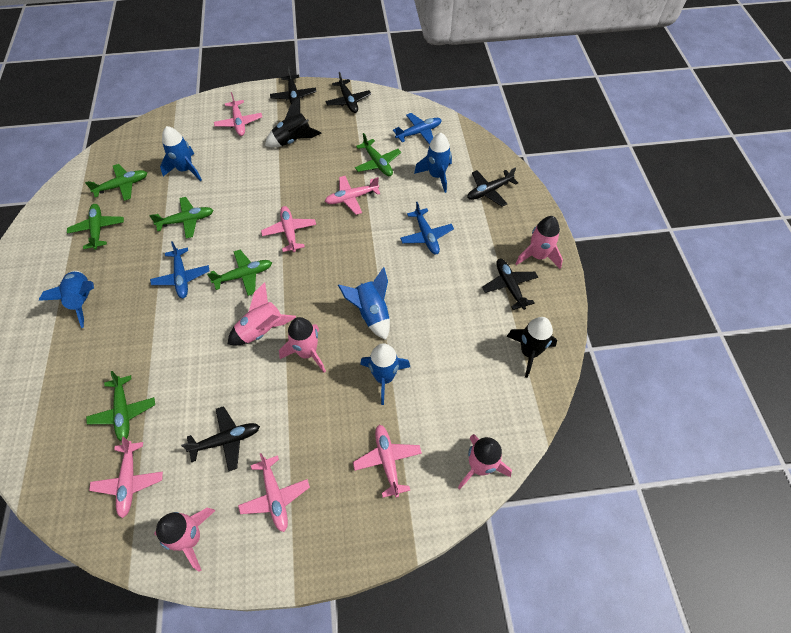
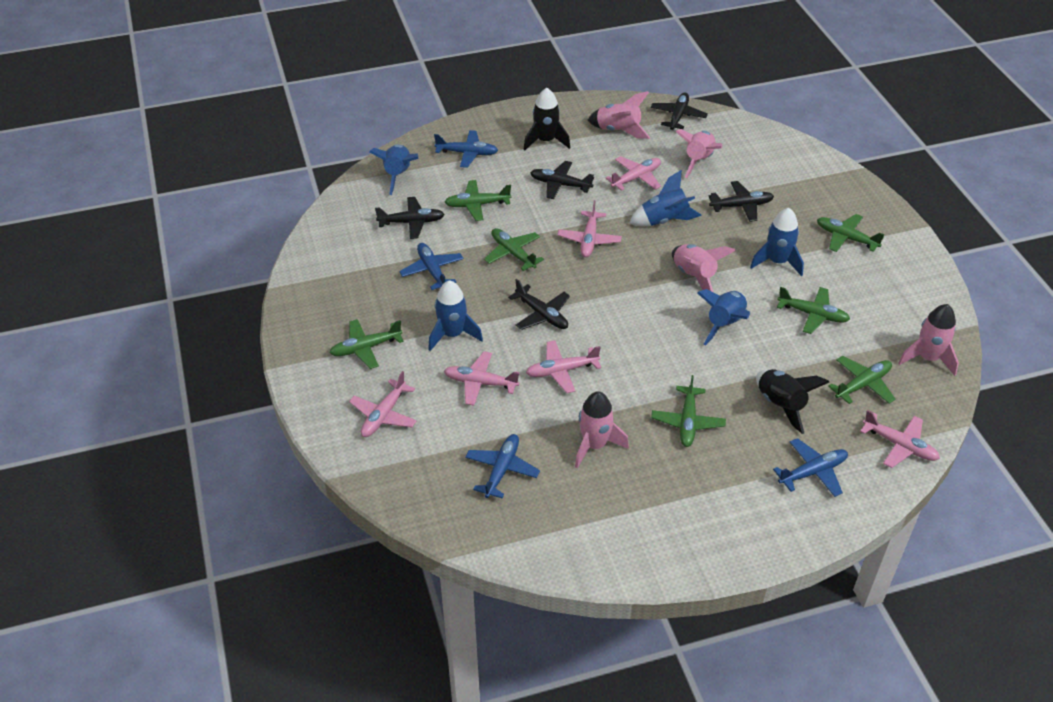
blue plane: [150,241,210,298] [393,113,442,145] [400,202,454,254] = 3 -> [399,243,464,290] [434,130,498,168] [465,434,540,498] [773,438,848,497] = 4
green plane: [67,204,124,250] [85,164,147,201] [86,371,155,441] [149,197,213,239] [207,250,272,296] [355,133,401,176] = 6 -> [329,319,404,369] [445,180,511,221] [484,228,544,271] [651,375,726,447] [777,287,850,334] [817,214,884,252] [828,356,896,404] = 7

